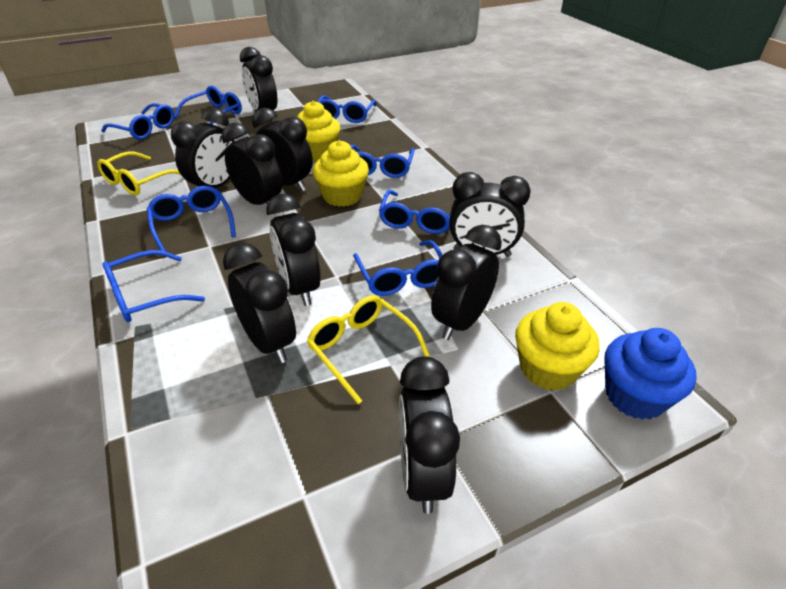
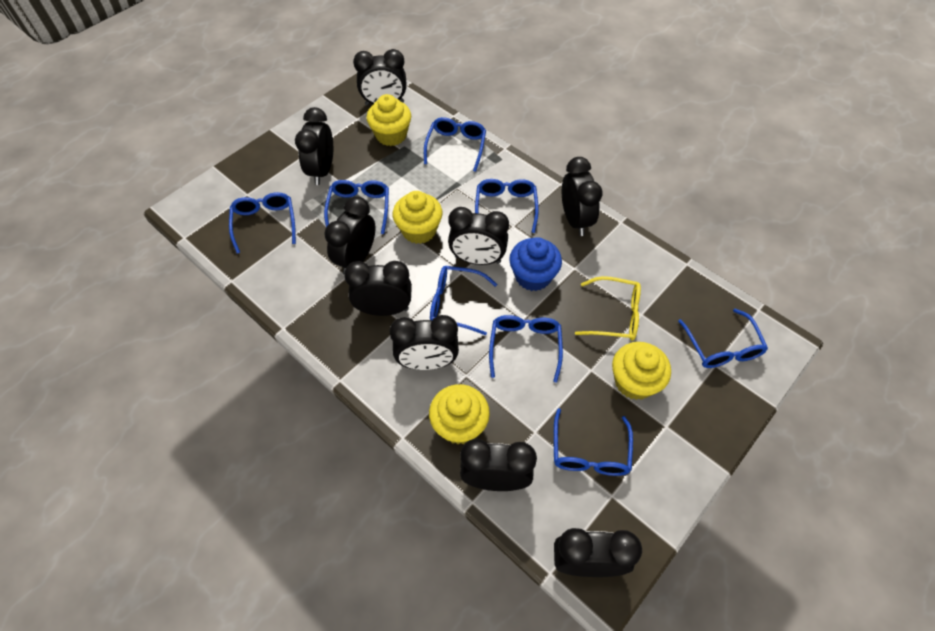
yellow cupcake: [297,101,340,161] [313,140,369,207] [515,302,600,391] = 3 -> [366,94,411,146] [393,191,443,244] [429,384,490,444] [612,342,671,400] = 4
yellow glasses: [97,151,181,195] [307,295,430,404] = 2 -> [575,276,641,340] = 1

